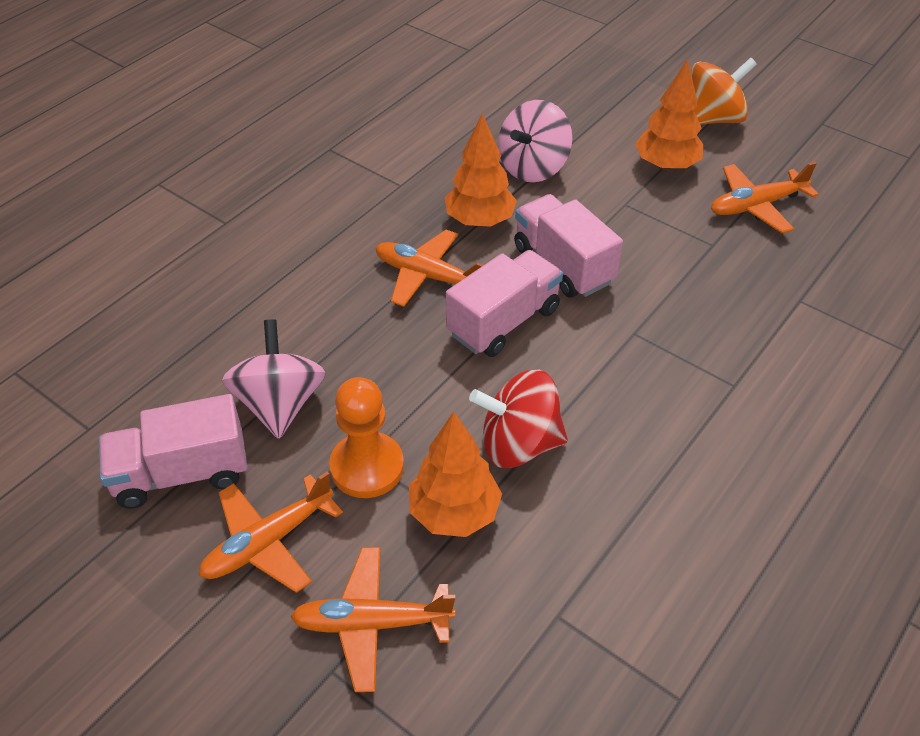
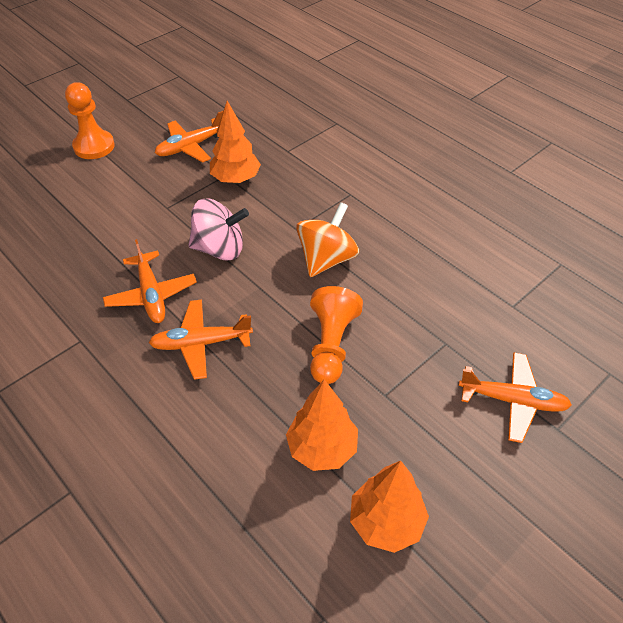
orange pawn: [329,377,404,498] = 1 -> [65,82,115,159] [310,286,363,384] = 2
pink spinning top: [222,319,326,439] [498,100,573,182] = 2 -> [189,199,249,261] = 1
pink truck: [99,394,247,509] [446,250,563,357] [514,194,623,298] = 3 -> none = 0
red spinning top: [469,370,568,468] = 1 -> none = 0

